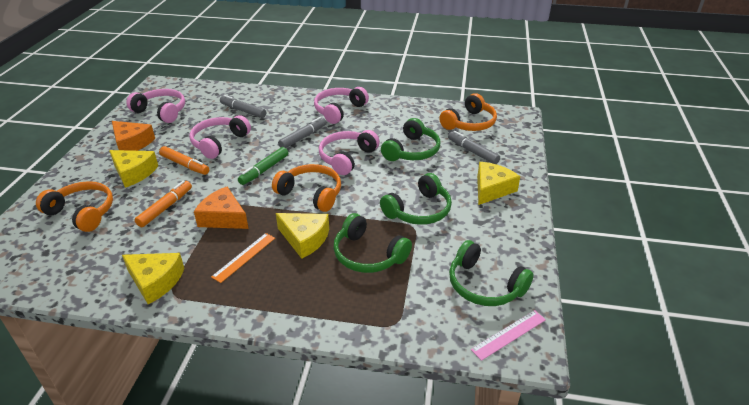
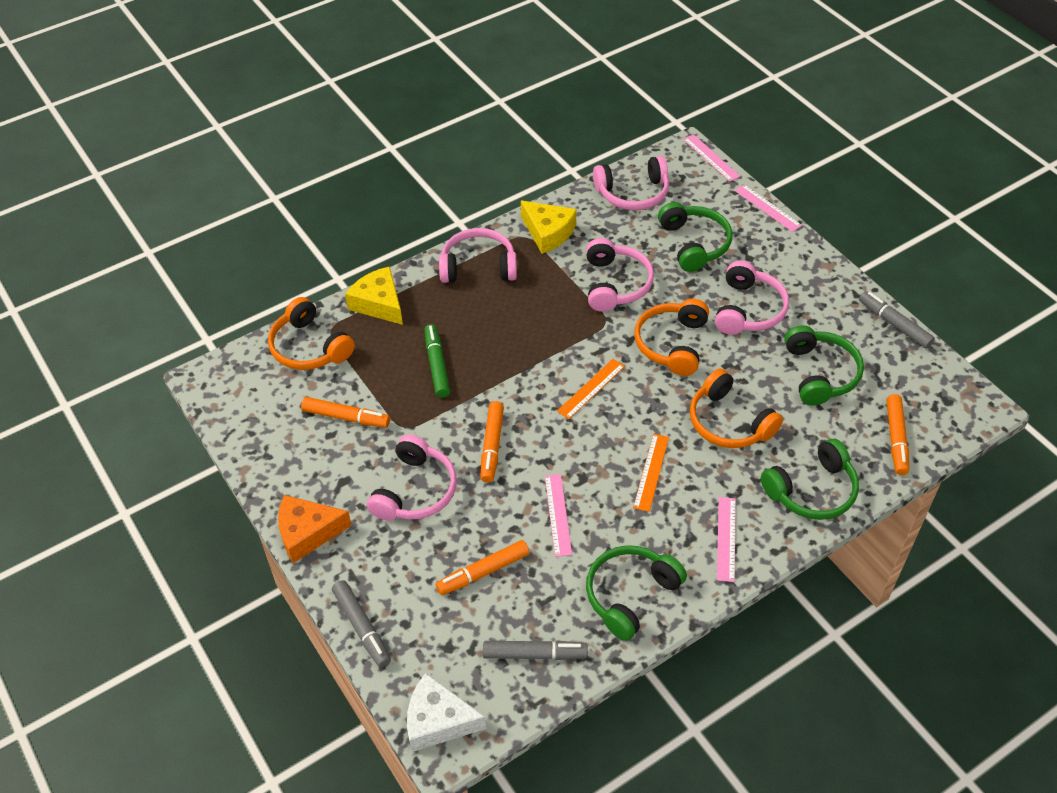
orange cheese: [112,121,155,151] [194,186,249,229] = 2 -> [278,495,352,563] = 1
orange marker: [135,180,192,227] [159,146,210,175] = 2 -> [301,397,390,428] [436,540,529,595] [481,401,504,483] [886,394,909,475] = 4
orange ruler: [211,233,275,283] = 1 -> [557,359,625,419] [633,434,669,512] = 2
pink headphones: [126,89,185,123] [189,115,251,159] [314,87,369,124] [319,130,380,175] = 4 -> [367,434,457,521] [439,228,517,283] [586,238,654,312] [593,156,669,210] [715,260,789,335] = 5
pink ruler: [471,310,546,361] = 1 -> [545,474,572,557] [683,134,740,182] [717,497,736,582] [735,185,802,232] = 4
white cheese: none = 0 -> [407,673,486,752] = 1
yellow cheese: [109,150,158,188] [122,253,184,304] [276,213,329,259] [477,162,520,205] = 4 -> [345,266,403,325] [521,201,577,254] = 2

